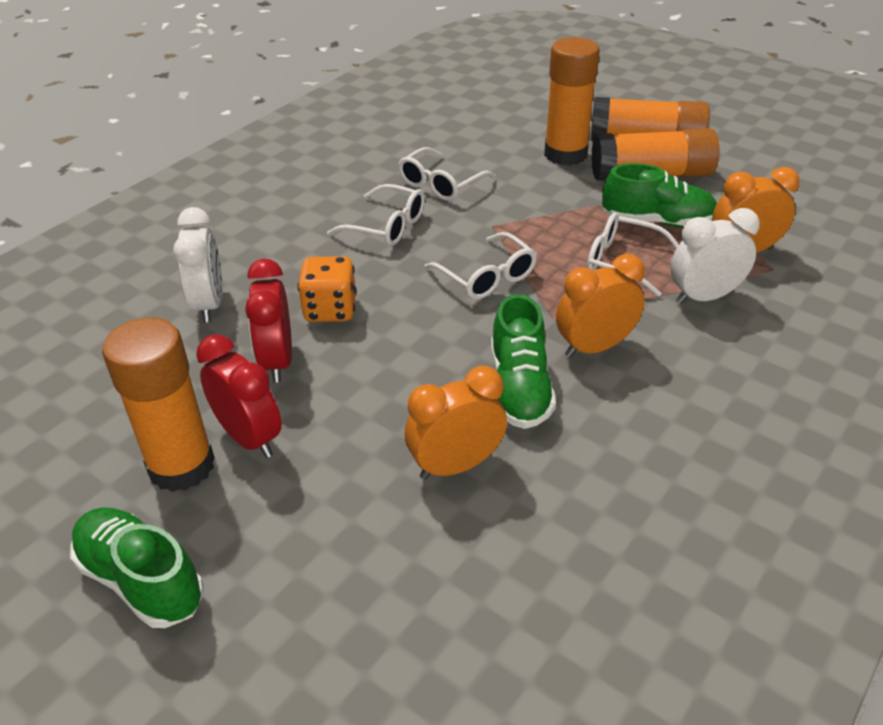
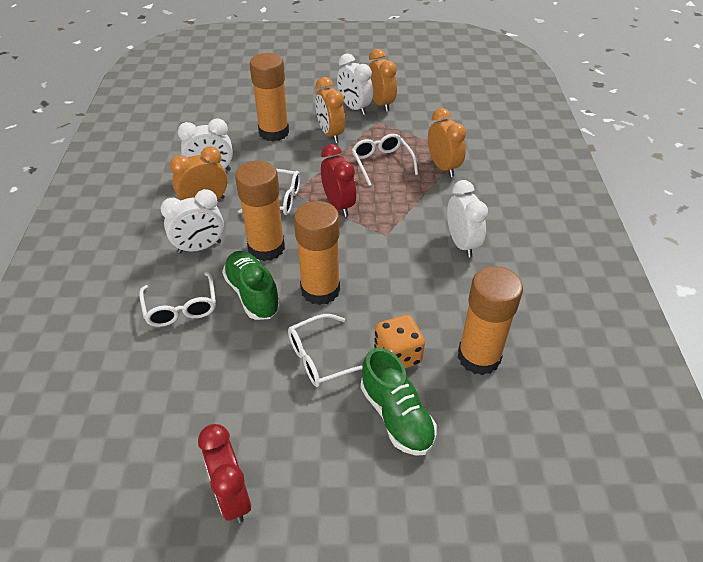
green shoe: [70,507,204,628] [491,294,556,429] [602,163,717,227] = 3 -> [222,251,281,320] [361,348,437,456] = 2
orange clock: [405,366,507,480] [556,254,645,358] [712,167,800,253] = 3 -> [170,147,228,200] [315,77,345,143] [369,49,397,112] [428,108,466,177] = 4
white clock: [173,207,222,323] [670,208,760,304] = 2 -> [161,189,224,254] [178,119,233,171] [337,54,373,115] [447,180,488,258] = 4

